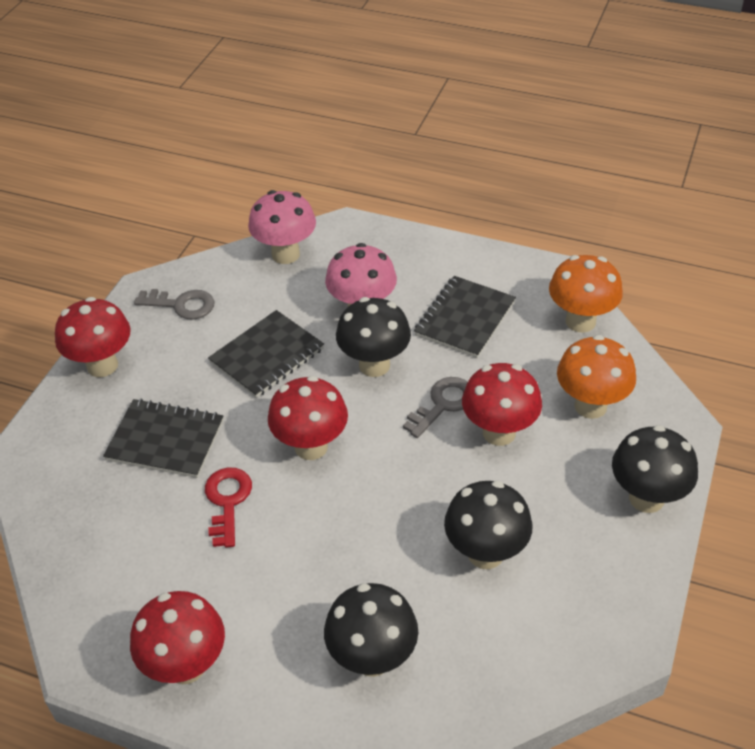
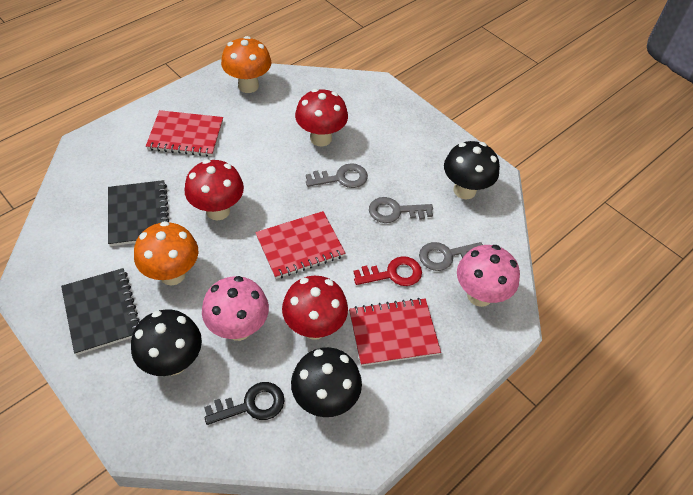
black key: none = 0 -> [204,382,285,425] = 1
black mushroom: [324,583,418,677] [336,297,411,377] [444,481,532,569] [612,425,698,513] = 4 -> [131,309,202,376] [291,347,362,417] [444,141,500,199] = 3
black notebook: [103,399,224,478] [208,310,324,398] [414,276,516,358] = 3 -> [61,268,140,355] [108,180,169,246] = 2
grey key: [134,289,214,320] [403,377,468,438] = 2 -> [306,163,368,188] [369,197,433,223] [419,242,483,271] = 3
red mushroom: [55,297,130,377] [130,591,225,684] [268,376,348,460] [462,363,542,446] = 4 -> [185,159,244,220] [282,276,348,340] [295,89,348,147] = 3
red notebook: none = 0 -> [146,110,223,156] [255,211,345,279] [349,298,441,366] = 3

